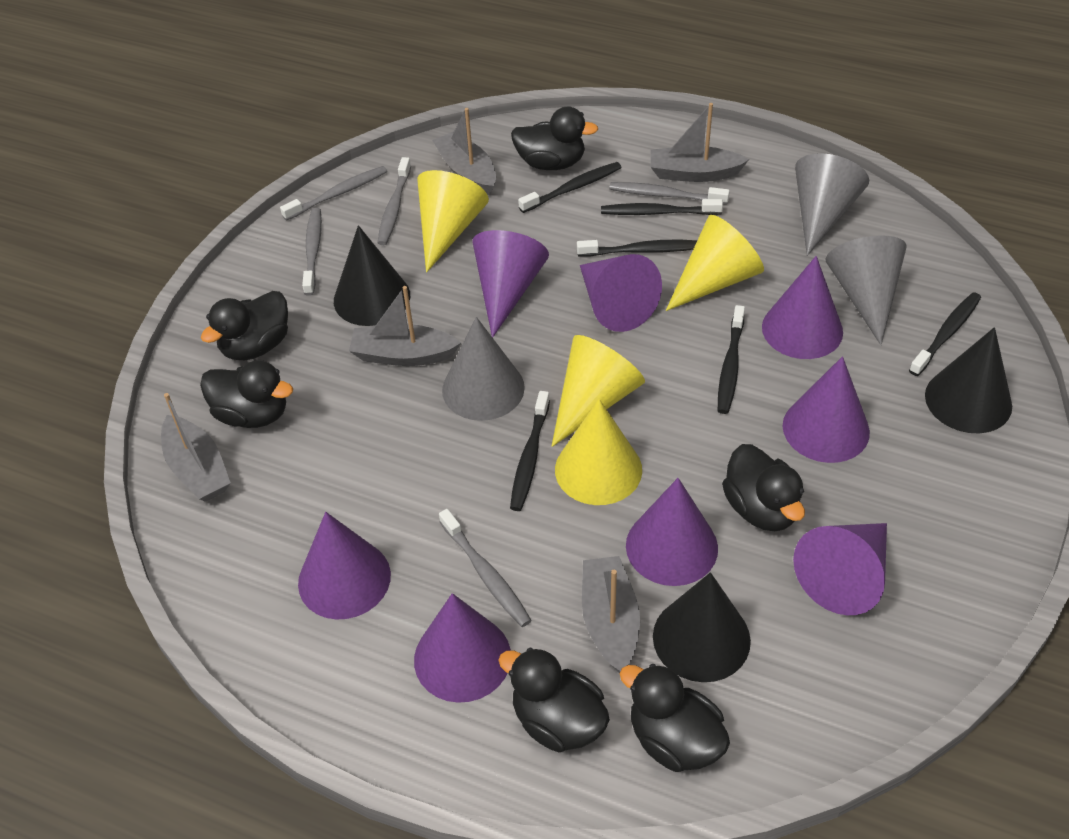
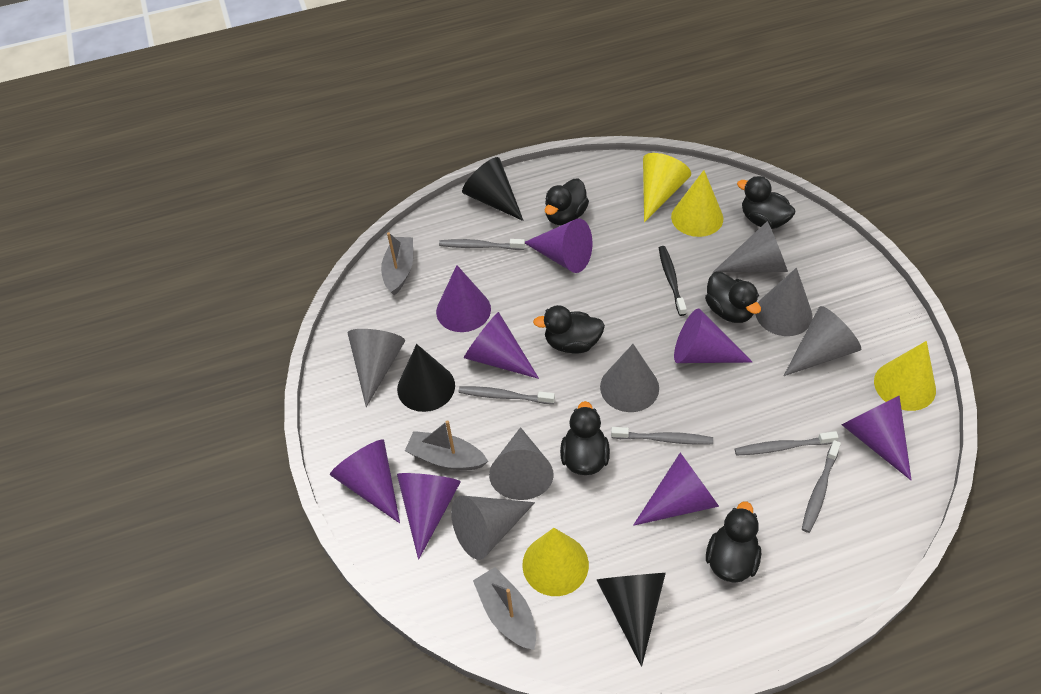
black toothbrush: [510,391,550,511] [518,162,622,213] [577,240,697,257] [601,199,723,215] [718,305,745,414] [909,292,981,376] = 6 -> [659,246,687,316] = 1
grey boat: [161,393,231,502] [349,286,461,366] [432,108,496,196] [582,556,640,673] [650,103,749,182] = 5 -> [381,232,413,295] [405,420,488,470] [473,567,536,650] = 3
grey cone: [442,317,525,421] [795,153,869,256] [826,235,907,345] = 3 -> [347,329,405,407] [451,495,535,560] [489,427,554,500] [600,344,659,412] [713,221,788,273] [756,268,813,336] [784,306,861,376] = 7

